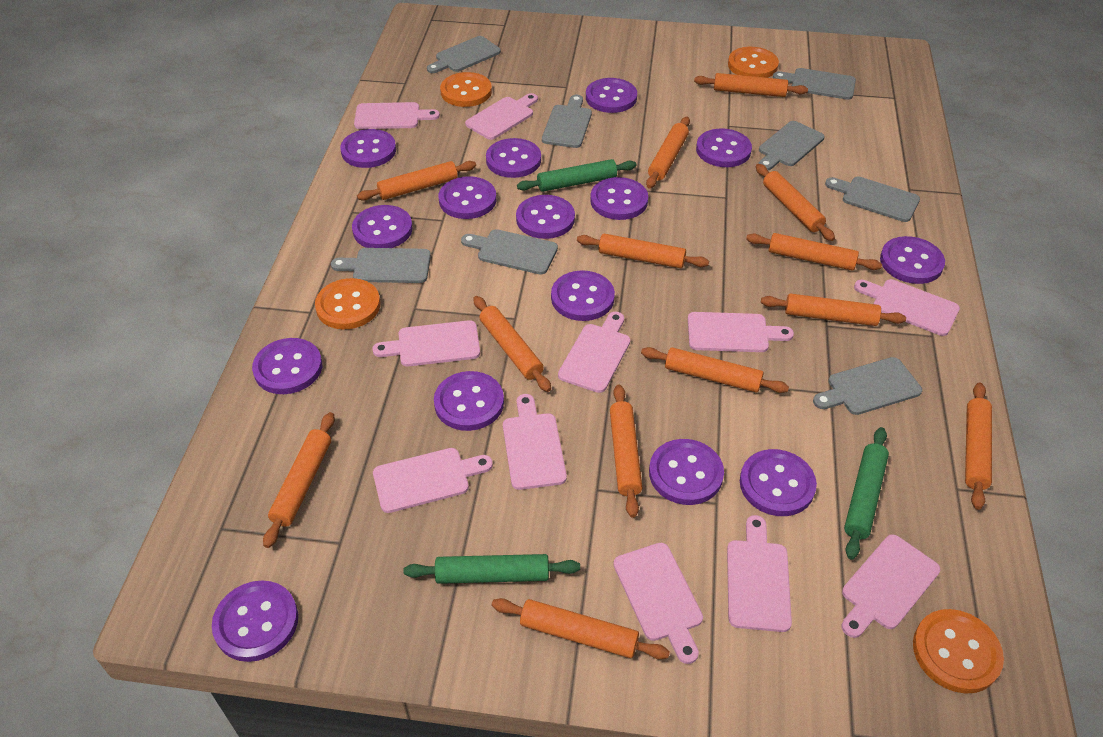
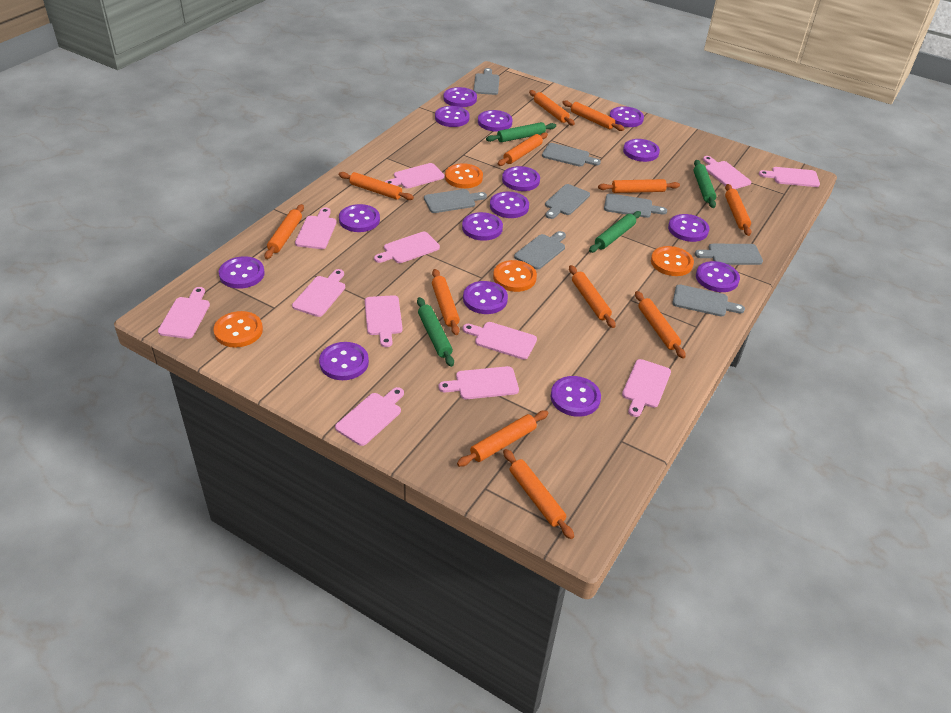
green rolling pin: [403,554,580,584] [517,159,636,192] [844,427,889,560] = 3 -> [417,297,454,367] [486,122,556,142] [589,211,641,253] [693,160,716,208] = 4
orange rolling pin: [263,412,335,548] [357,161,476,201] [473,296,551,392] [492,598,670,659] [577,234,709,268] [610,385,642,518] [641,347,789,393] [646,117,690,188] [694,73,808,97] [746,233,882,271] [756,164,835,241] [761,293,906,326] [965,382,992,510] = 13 -> [264,204,304,259] [339,172,414,200] [432,269,460,335] [457,410,548,467] [498,132,548,166] [503,449,574,539] [529,90,575,125] [562,100,624,131] [569,265,616,328] [598,179,680,193] [635,291,686,359] [725,184,751,236] = 12
pink cutting board: [354,102,440,129] [372,320,480,367] [373,448,493,513] [465,93,538,140] [503,394,567,490] [558,312,630,393] [613,543,703,664] [688,312,794,352] [727,515,792,632] [841,534,940,638] [854,279,960,336] = 11 -> [158,287,210,339] [292,269,345,317] [295,208,337,249] [335,387,404,446] [365,295,403,347] [374,232,440,263] [385,163,444,189] [438,366,519,399] [462,322,537,360] [622,359,671,417] [703,156,751,189] [759,167,820,187] = 12

